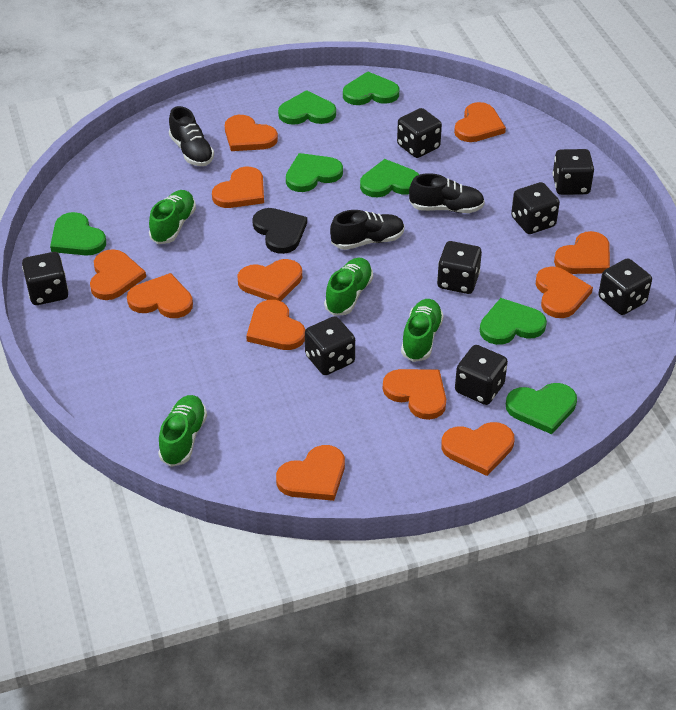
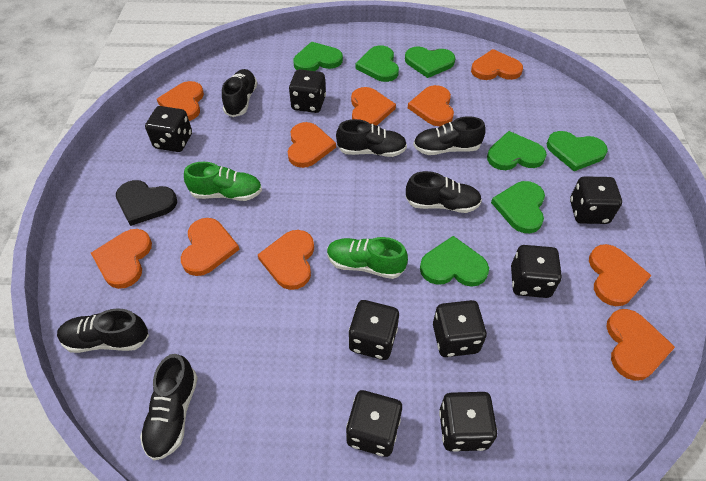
black shoe: [169,106,214,166] [330,210,405,250] [409,173,485,213] = 3 -> [57,308,149,353] [140,354,198,460] [222,69,257,117] [336,119,407,157] [406,171,482,213] [413,116,485,155] = 6
green shoe: [149,190,196,244] [158,395,207,467] [324,258,373,316] [401,299,444,362] = 4 -> [184,162,262,201] [327,237,408,279] = 2
orange heart: [90,249,146,300] [127,273,193,318] [212,166,264,208] [225,115,278,151] [238,259,302,301] [246,300,305,350] [276,445,345,501] [383,369,446,420] [441,422,514,476] [454,102,506,142] [536,266,593,318] [554,231,610,274] = 12 -> [91,229,152,289] [157,81,204,121] [181,218,240,276] [258,230,314,290] [288,122,336,168] [351,87,396,126] [408,85,454,126] [471,49,523,80] [589,244,652,306] [606,309,675,381] = 10

